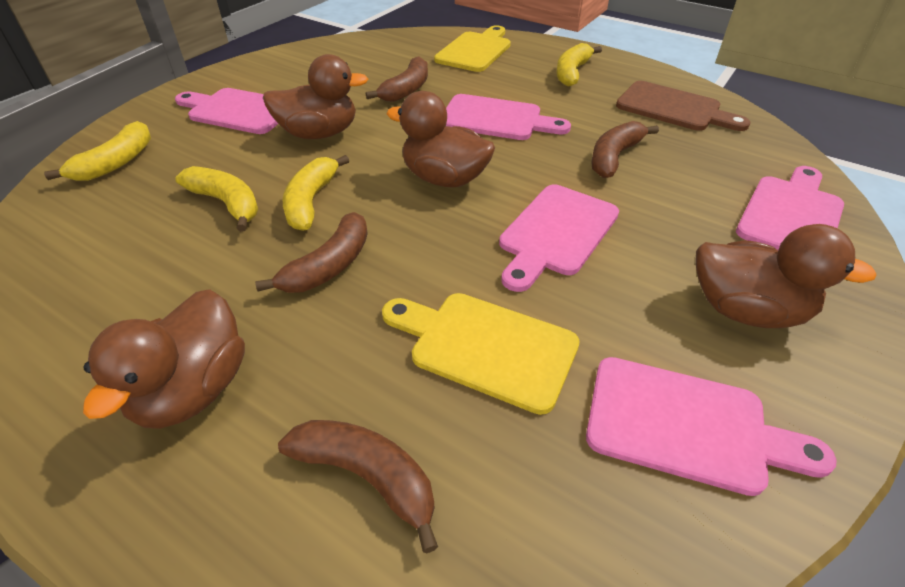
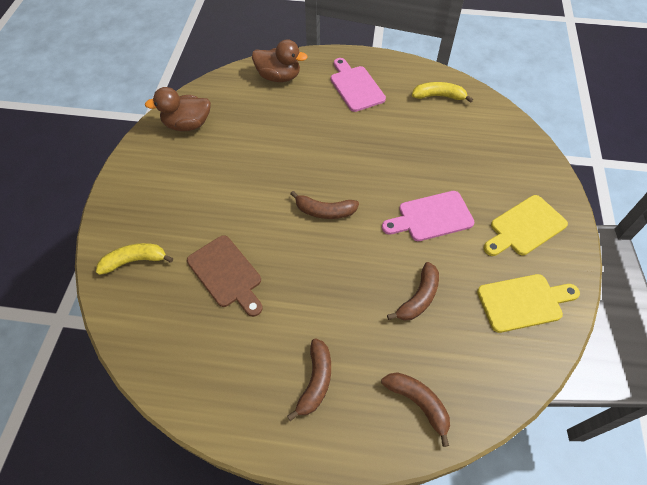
brown duck: [83,289,245,429] [263,54,368,139] [386,91,495,188] [695,224,876,328] = 4 -> [145,87,211,131] [252,39,308,82] = 2
pink cutting board: [175,88,278,134] [446,94,571,140] [499,184,619,292] [586,357,836,496] [736,166,844,250] = 5 -> [331,58,386,112] [382,191,474,241] = 2
yellow banana: [44,121,151,181] [175,166,258,232] [283,155,349,231] [556,43,602,86] = 4 -> [96,243,173,275] [412,82,473,103] = 2

